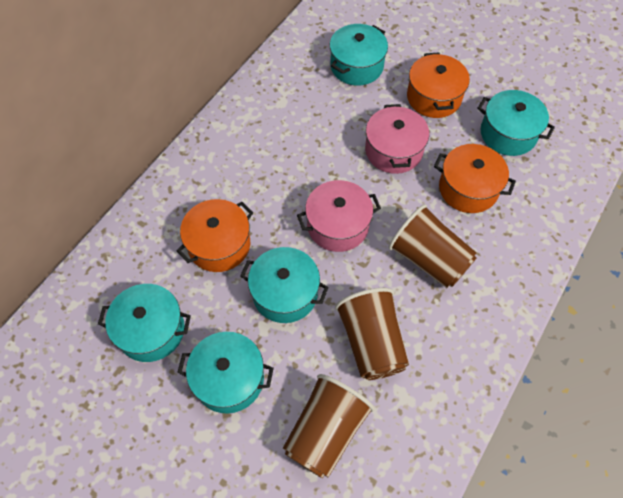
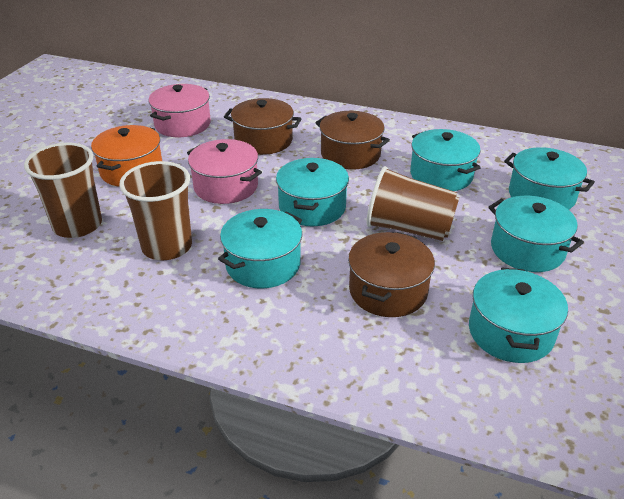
brown pot: none = 0 -> [224,98,302,155] [315,111,390,170] [348,232,435,317] = 3
orange pot: [177,199,253,272] [407,53,470,118] [434,144,516,213] = 3 -> [91,125,162,186] = 1
turquoise pot: [98,284,191,362] [177,332,274,413] [240,247,329,323] [330,24,388,85] [477,90,555,156] = 5 -> [218,209,302,288] [276,158,349,226] [410,129,481,191] [469,268,568,363] [488,196,584,272] [504,147,595,210] = 6

